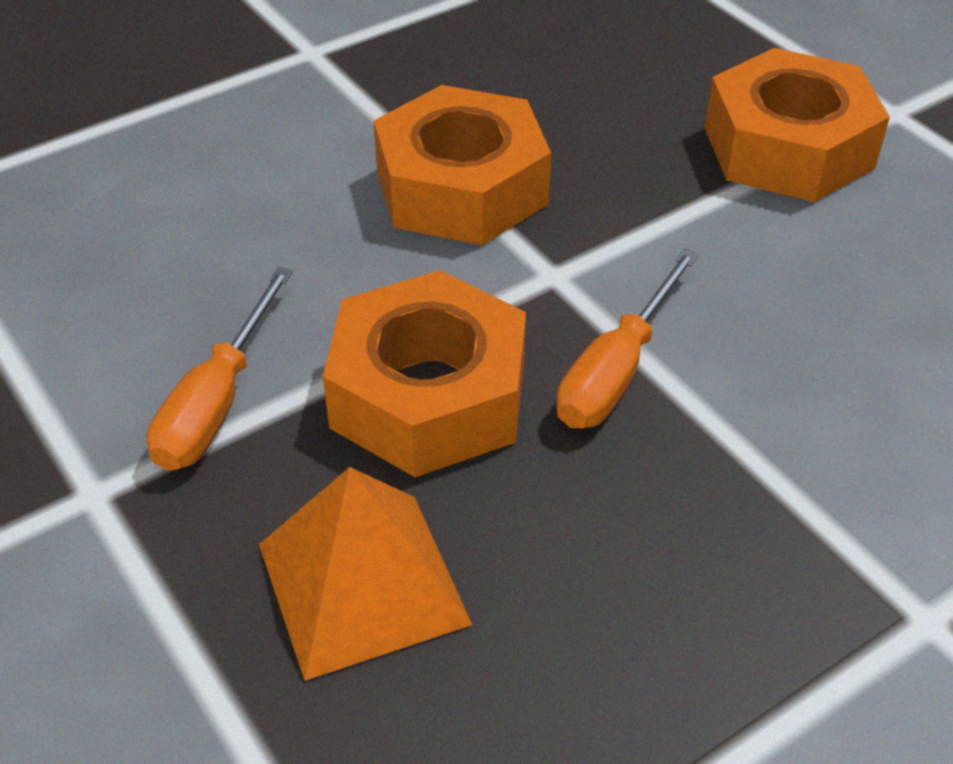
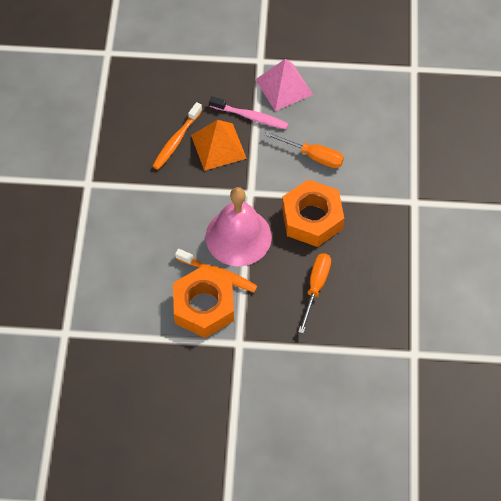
orange nut: [323,270,526,477] [374,85,551,245] [705,48,890,202] = 3 -> [173,266,234,338] [282,179,344,247] = 2
orange toothbrush: none = 0 -> [152,102,202,170] [175,249,257,292] = 2
pink bell: none = 0 -> [206,187,272,266] = 1
pink pyramid: none = 0 -> [255,59,313,111] = 1
pink toothbrush: none = 0 -> [209,96,289,129] = 1

